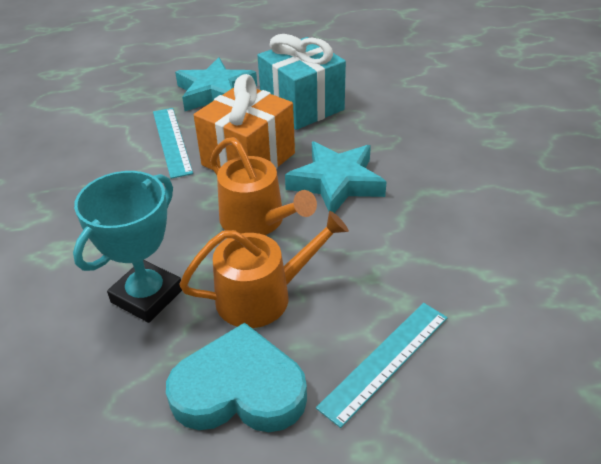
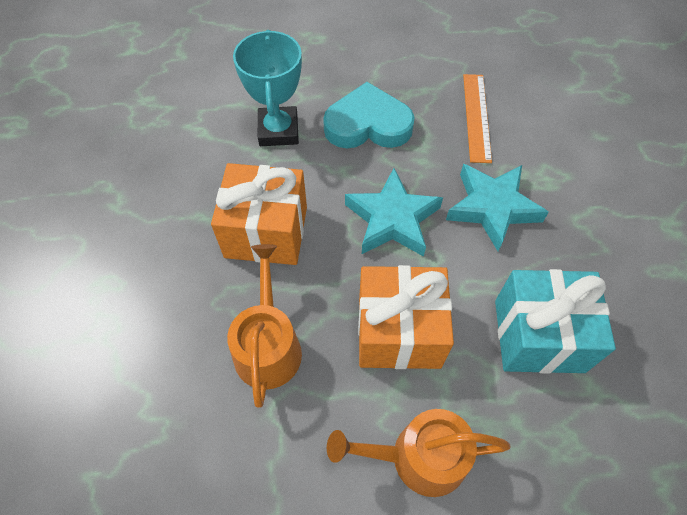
orange gift: [194,74,295,171] = 1 -> [211,163,307,265] [358,265,454,369] = 2
orange ruler: none = 0 -> [463,74,492,163] = 1
turquoise ruler: [153,108,193,179] [316,303,448,428] = 2 -> none = 0

